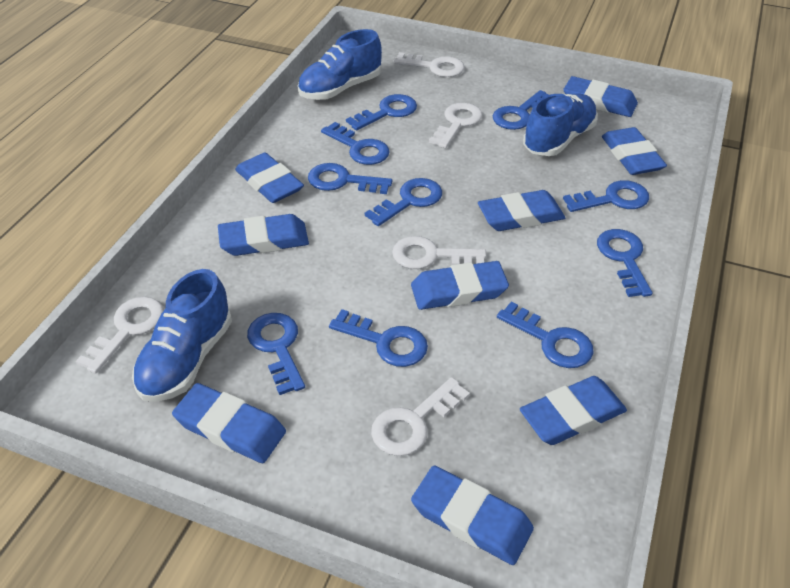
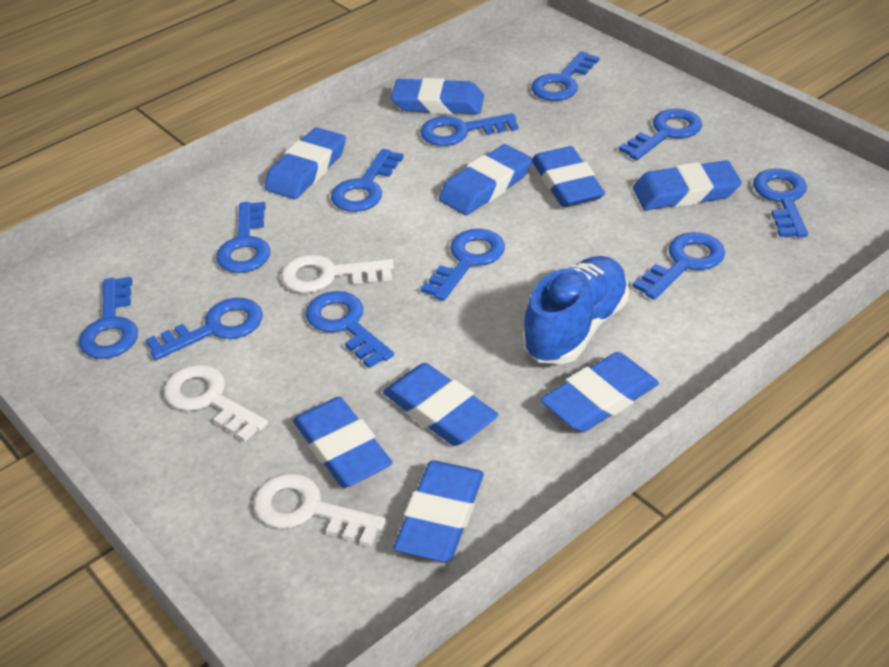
blue key: [247,313,305,395] [308,163,392,194] [321,122,390,165] [329,309,428,367] [346,94,417,131] [365,178,442,226] [493,90,548,130] [497,301,594,368] [563,180,649,212] [597,229,653,297] = 10 -> [79,277,138,359] [146,298,263,360] [216,202,270,273] [306,291,394,368] [331,149,404,212] [420,113,518,146] [421,229,505,301] [531,51,600,101] [619,109,702,160] [632,232,725,300] [753,169,808,238] = 11
blue shoe: [132,269,232,402] [298,29,382,100] [523,94,598,156] = 3 -> [522,256,629,364] = 1
white key: [76,297,164,374] [371,377,470,456] [392,236,486,269] [394,52,465,77] [429,103,482,148] = 5 -> [164,364,268,442] [253,473,386,547] [281,254,394,293] = 3

